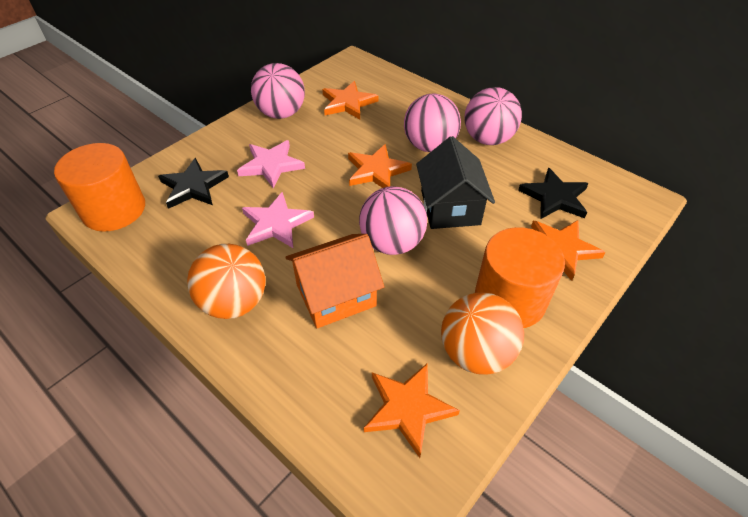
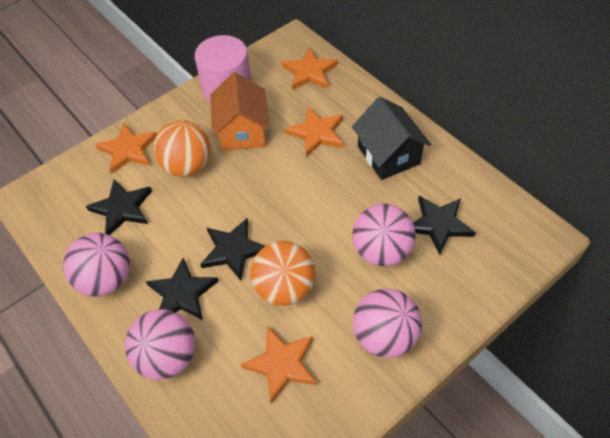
black star: [158,158,229,209] [518,168,589,219] = 2 -> [86,179,152,235] [146,258,219,320] [200,218,265,281] [413,196,476,255] = 4
orange cylinder: [54,143,145,232] [475,227,565,328] = 2 -> none = 0
pink cylinder: none = 0 -> [195,35,251,103] = 1
pink star: [237,140,305,189] [242,192,314,248] = 2 -> none = 0

